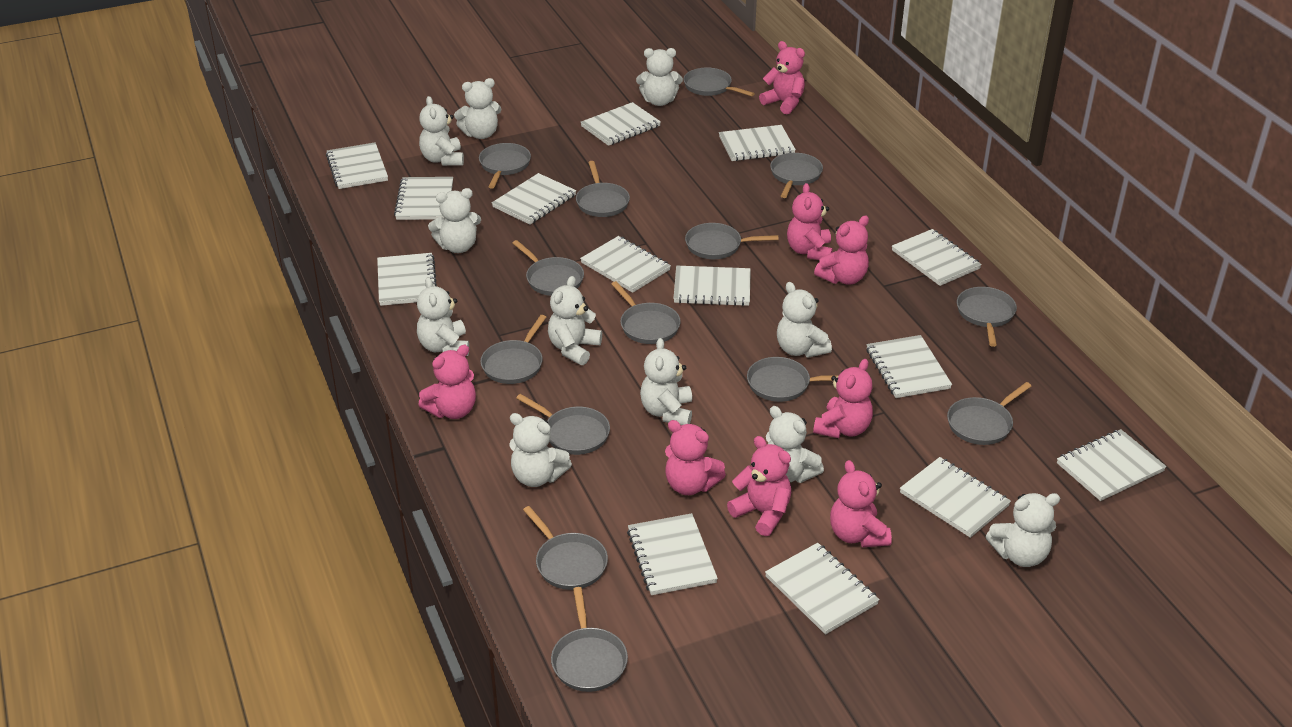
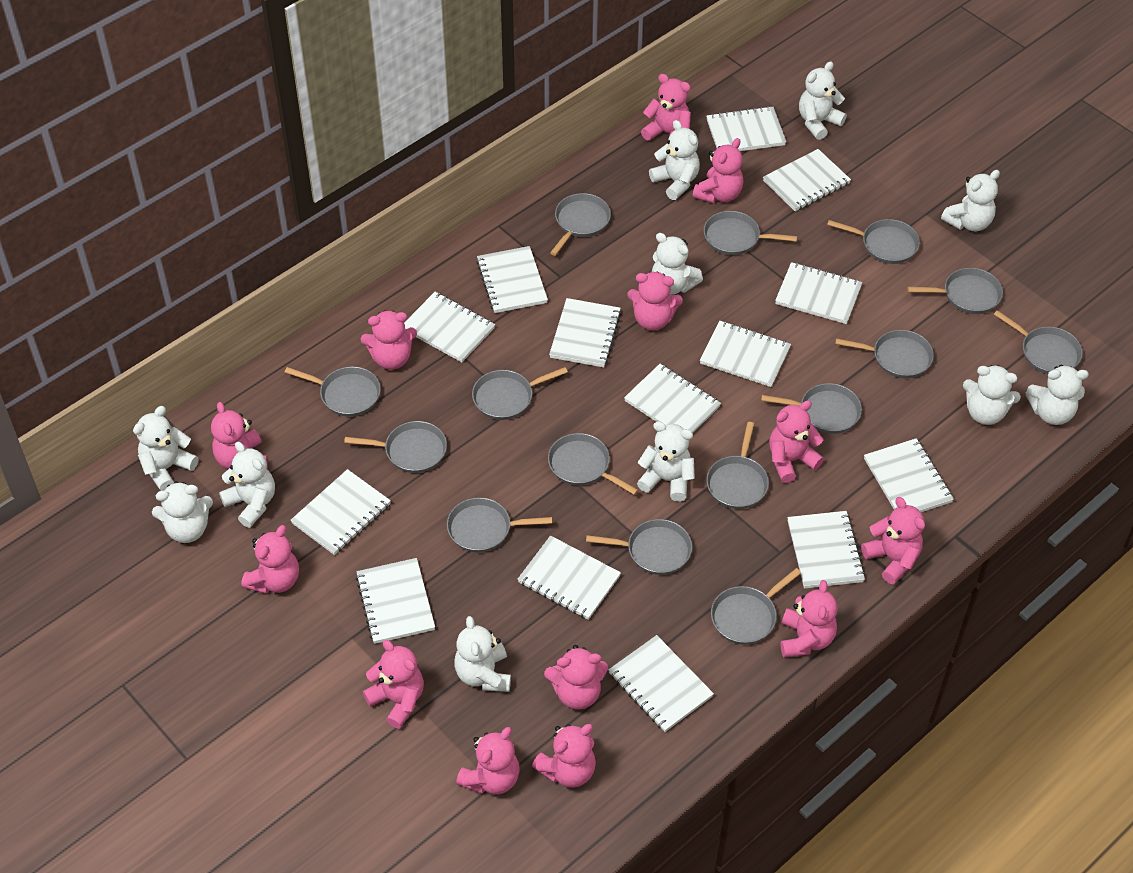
grey pan: [479,143,531,189] [480,315,546,384] [512,240,584,296] [516,394,610,455] [523,506,608,590] [551,587,628,692] [576,161,630,217] [611,281,681,344] [683,67,755,96] [685,223,778,259] [747,357,839,402] [770,153,823,198] [947,382,1031,445] [957,287,1017,347] = 14 -> [285,367,381,417] [344,421,447,473] [447,498,552,552] [472,367,568,420] [548,433,638,495] [550,193,611,256] [586,519,692,575] [704,211,797,255] [706,422,769,509] [711,568,801,645] [761,383,862,434] [827,219,920,264] [835,330,934,378] [907,268,1003,314] [994,310,1083,374] = 15
pink teddy bear: [418,345,476,419] [665,420,726,495] [727,436,791,536] [759,41,805,114] [787,183,833,260] [813,359,873,438] [814,216,869,285] [830,460,892,547] = 8 -> [211,402,268,470] [241,525,299,594] [361,310,417,370] [363,640,424,729] [456,727,520,795] [532,724,596,788] [544,645,608,709] [627,272,683,330] [641,74,691,141] [692,138,743,203] [769,400,824,483] [781,580,838,658] [861,497,925,584] = 13

